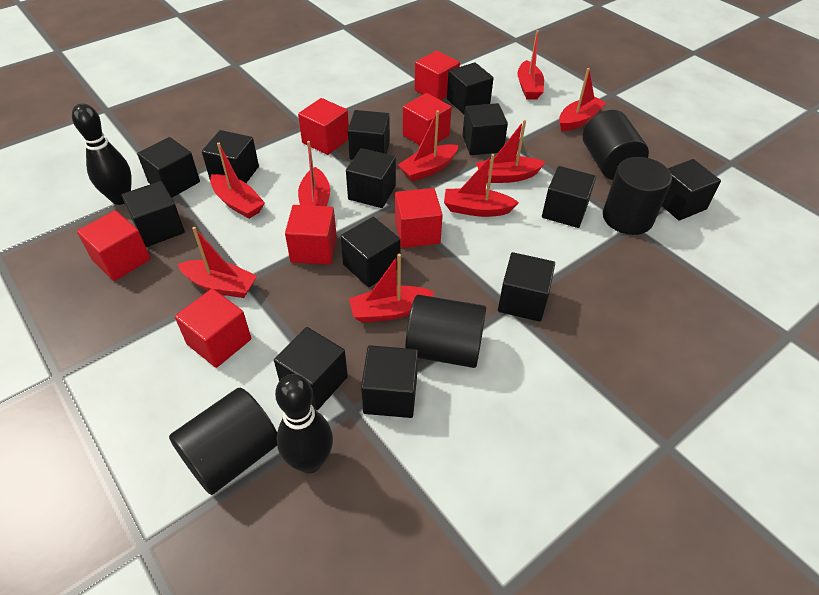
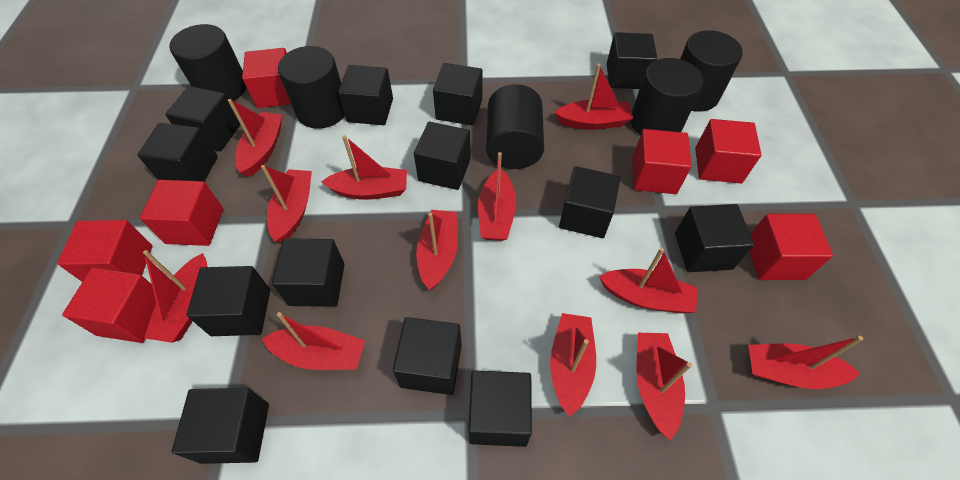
black bowling pin: [72,103,132,205] [275,374,333,474] = 2 -> none = 0
black cylinder: [169,387,277,495] [405,295,486,368] [583,110,649,180] [603,157,672,235] = 4 -> [169,24,247,101] [278,46,345,129] [486,84,544,169] [631,58,703,135] [680,30,743,112] = 5
red boat: [178,227,257,298] [210,142,265,219] [298,141,330,206] [349,254,435,323] [398,110,458,182] [444,154,519,217] [476,120,546,183] [518,30,544,100] [559,68,606,131] = 9 -> [143,250,207,343] [228,99,282,177] [261,165,312,243] [262,312,365,370] [321,135,407,200] [416,210,458,290] [478,152,516,241] [550,313,596,417] [554,64,633,130] [599,248,698,313] [636,333,692,440] [748,336,863,389] = 12

